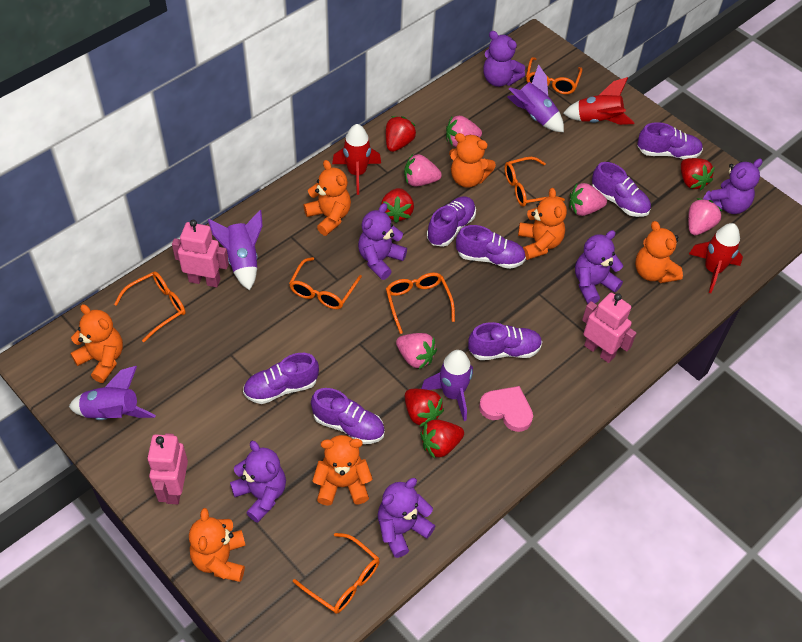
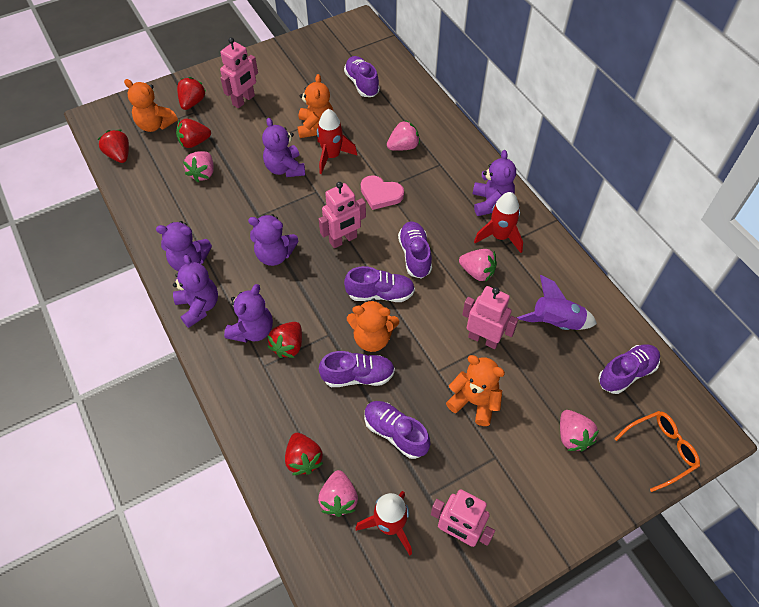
orange glasses: [114,271,186,342] [289,257,362,309] [293,533,380,614] [386,273,455,334] [505,157,565,207] [526,57,582,94] = 6 -> [614,411,700,492] = 1
orange teddy bear: [70,304,123,383] [189,508,246,582] [304,160,351,236] [312,435,373,506] [449,133,496,188] [518,188,567,260] [635,221,683,283] = 7 -> [124,79,178,132] [297,74,333,138] [347,298,399,352] [446,355,505,426] = 4
pink robot: [147,433,188,504] [172,220,229,288] [582,292,636,363] = 3 -> [220,37,258,108] [319,182,366,248] [431,489,495,547] [462,286,519,349] = 4
purple rocket: [69,366,156,420] [208,210,263,291] [421,350,473,421] [507,64,564,132] = 4 -> [517,275,597,330] = 1
purple shoe: [243,353,319,404] [311,388,385,444] [427,196,476,247] [456,225,526,269] [468,322,542,360] [592,162,651,217] [637,122,703,159] = 7 -> [319,351,395,387] [344,56,380,97] [344,266,415,302] [364,401,430,459] [398,222,432,279] [598,344,660,394] = 6

